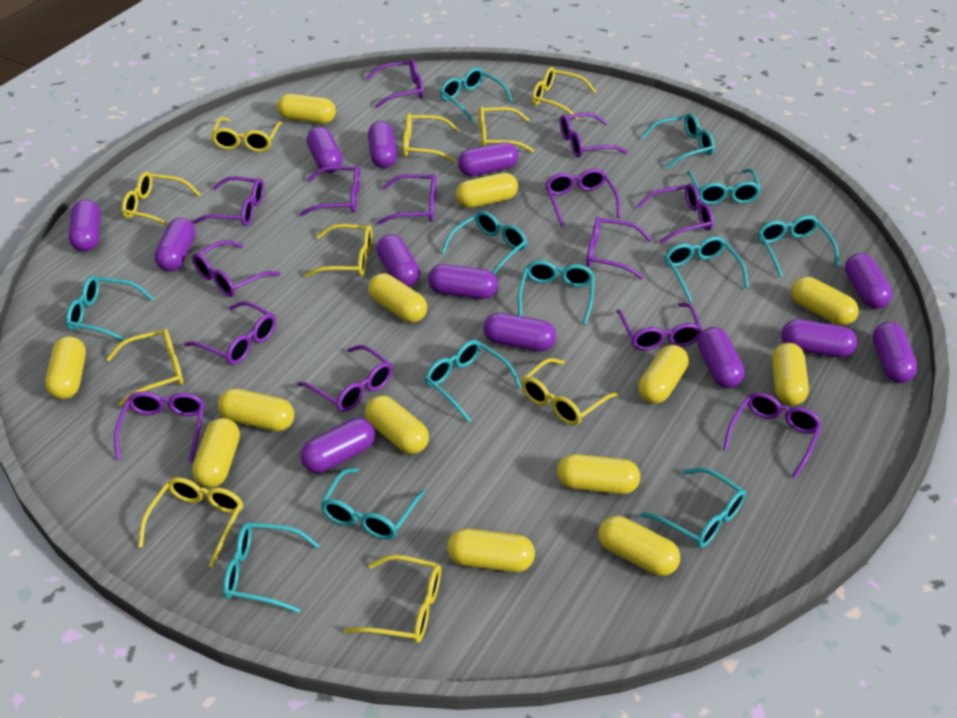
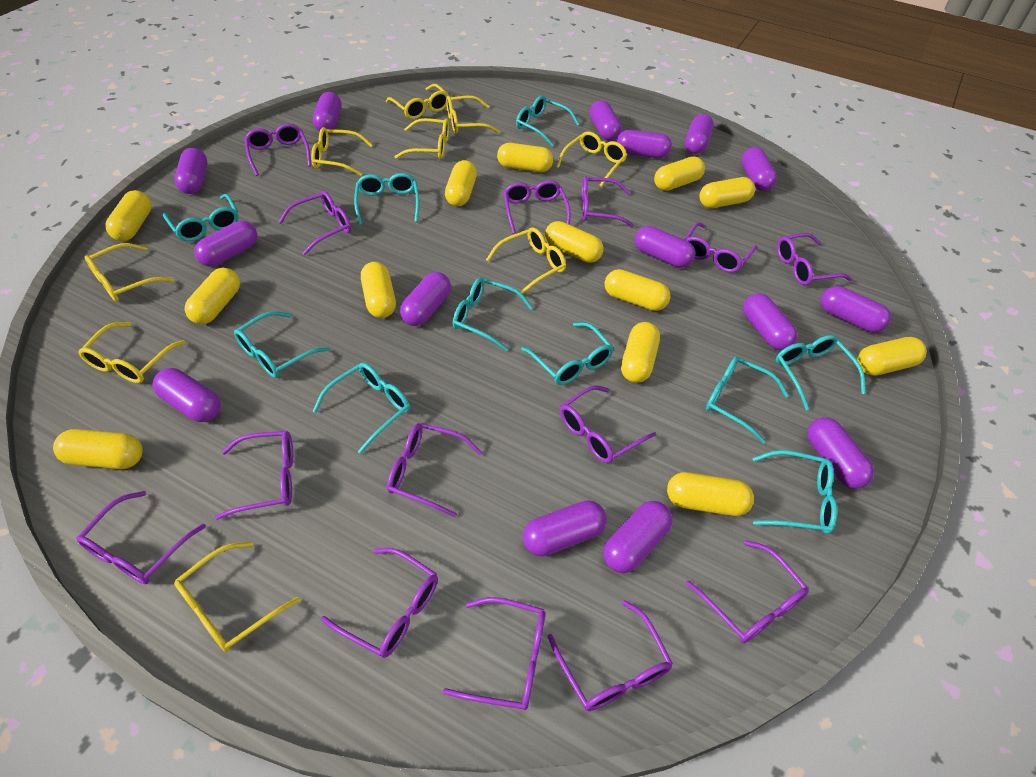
purple capsule: [69,199,101,252] [154,218,196,272] [300,418,375,473] [306,127,343,173] [368,122,397,168] [376,234,420,287] [428,264,498,299] [458,142,518,176] [483,313,556,351] [698,327,745,388] [781,319,857,357] [845,253,892,309] [872,322,918,383] = 13 -> [153,368,221,422] [174,148,207,194] [194,221,257,267] [313,92,341,131] [400,272,451,326] [523,500,607,556] [590,100,622,141] [603,501,673,573] [617,130,672,158] [635,226,695,268] [685,114,714,154] [741,147,777,191] [743,293,798,350] [807,417,874,489] [821,286,891,332] = 15
turquoise glasses: [66,276,154,341] [223,523,319,613] [320,468,425,540] [425,340,521,423] [440,68,514,122] [441,211,527,275] [518,260,595,324] [640,467,746,548] [641,113,714,168] [665,236,749,302] [687,169,761,205] [758,215,839,277] = 12 -> [163,194,239,241] [234,311,330,378] [313,363,410,454] [354,173,419,225] [453,277,533,351] [516,96,580,147] [521,322,614,385] [706,357,789,444] [752,450,837,534] [776,335,866,410] = 10
yellow glasses: [106,329,183,406] [122,172,201,226] [138,477,243,568] [211,117,283,152] [304,224,372,277] [344,555,441,643] [403,113,459,163] [479,106,534,153] [521,358,618,425] [532,67,596,120] = 10 -> [78,322,186,383] [85,243,174,301] [174,542,299,652] [311,127,373,176] [386,84,449,119] [395,118,449,159] [446,96,500,134] [486,228,566,294] [556,131,627,187] = 9

